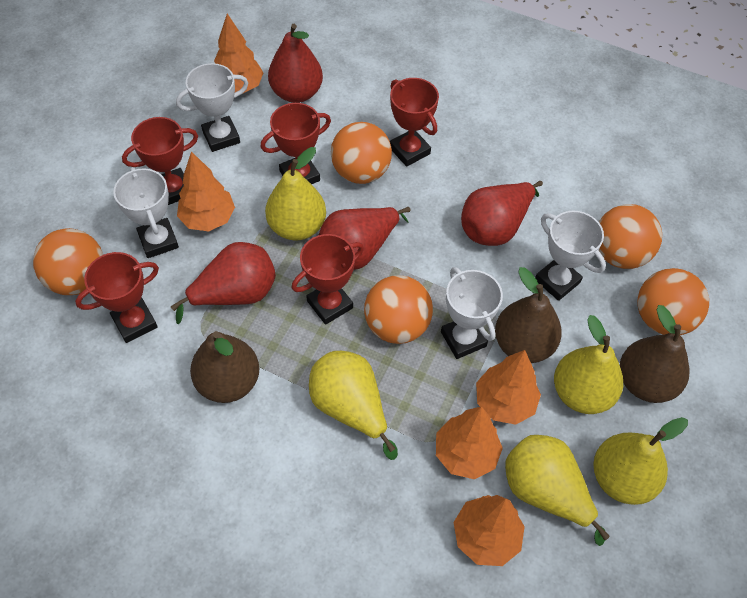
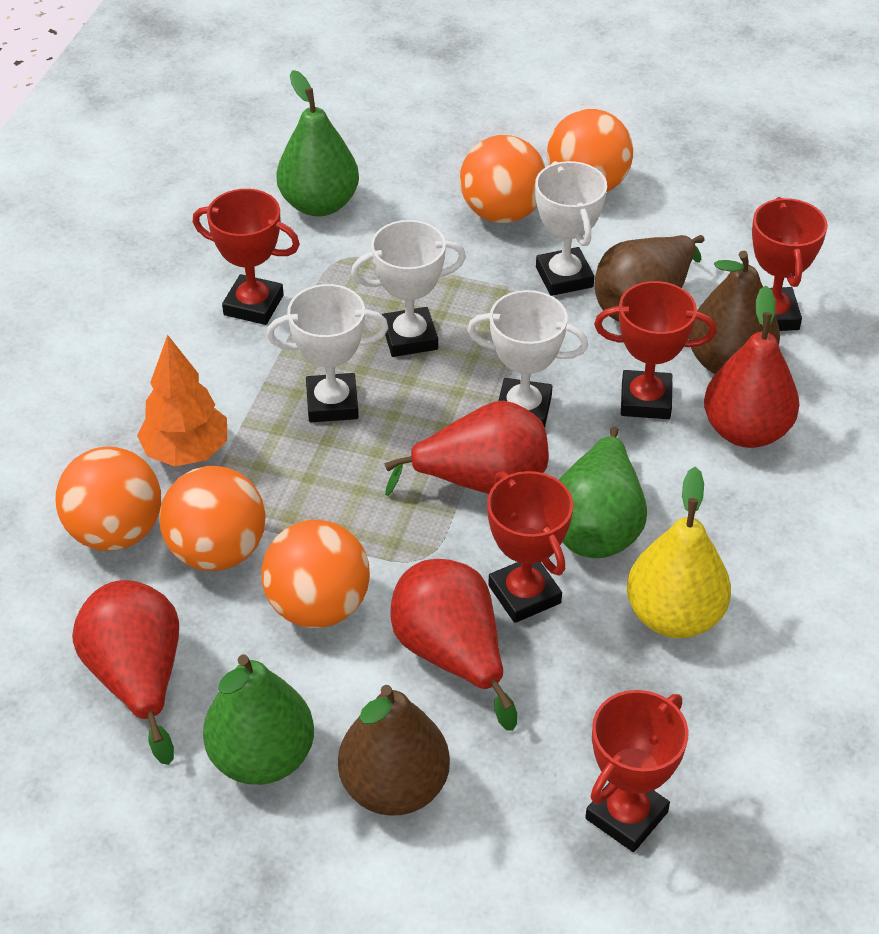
green pear: none = 0 -> [203,655,314,785] [276,70,359,216] [559,427,647,558] = 3
orange tree: [177,151,235,231] [214,14,264,93] [436,406,503,479] [454,495,525,566] [476,350,541,425] = 5 -> [137,335,227,466] = 1
yellow pear: [265,147,326,241] [309,351,398,460] [505,435,610,546] [554,315,623,414] [593,417,688,505] = 5 -> [627,467,731,638] = 1

